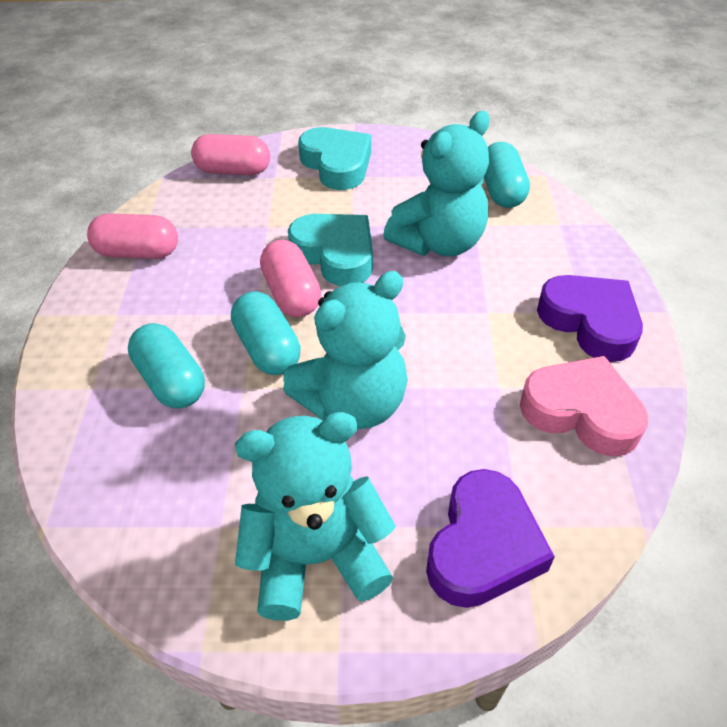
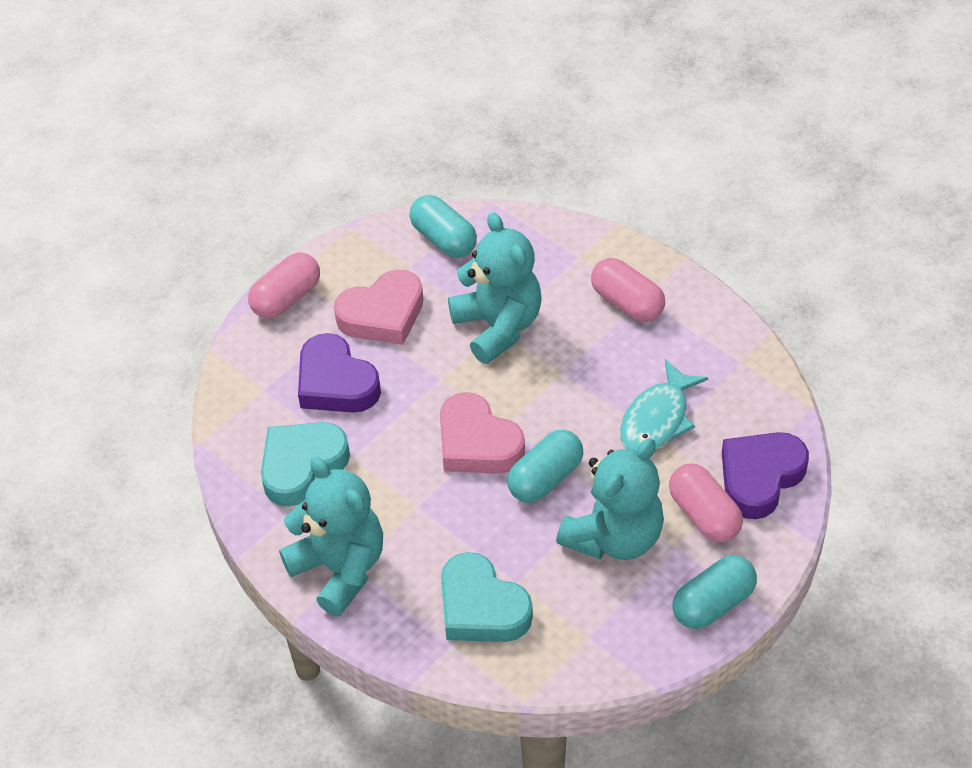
pink heart: [520,356,648,456] = 1 -> [334,269,423,345] [440,392,525,474] = 2
turquoise fish: none = 0 -> [620,359,708,451] = 1

